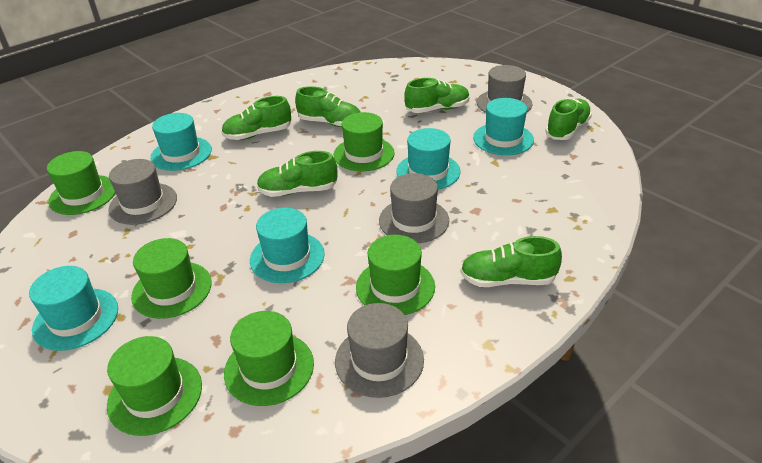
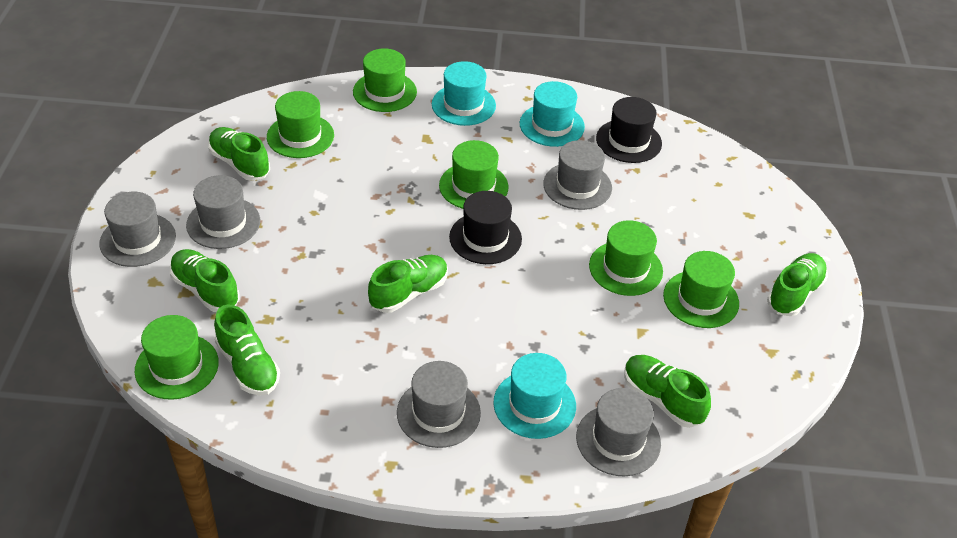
black hat: none = 0 -> [449,191,522,264] [596,97,662,163] = 2
grey hat: [108,159,177,225] [335,303,424,398] [379,173,449,243] [477,65,532,113] = 4 -> [99,192,176,267] [186,175,260,249] [397,361,481,448] [543,140,612,210] [576,388,661,476] = 5
turquoise hat: [29,266,118,351] [150,113,212,171] [250,208,325,283] [396,128,460,190] [473,98,534,155] = 5 -> [432,61,496,126] [493,353,576,439] [520,81,585,147] = 3

